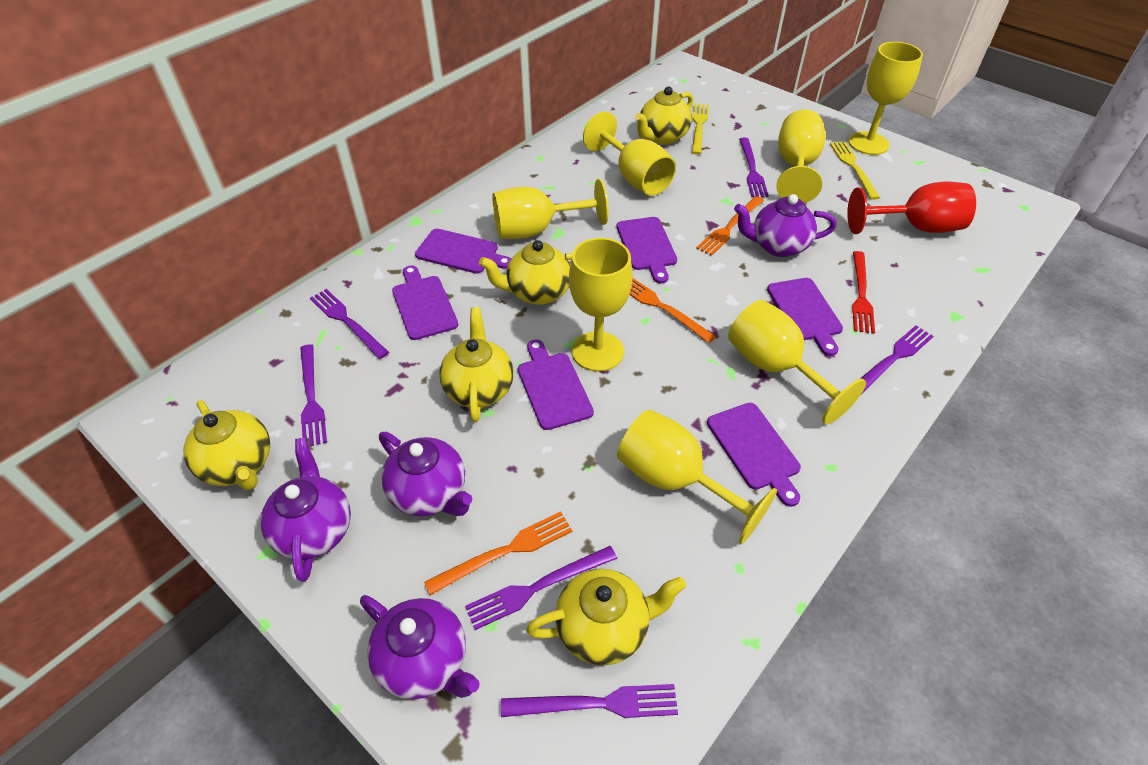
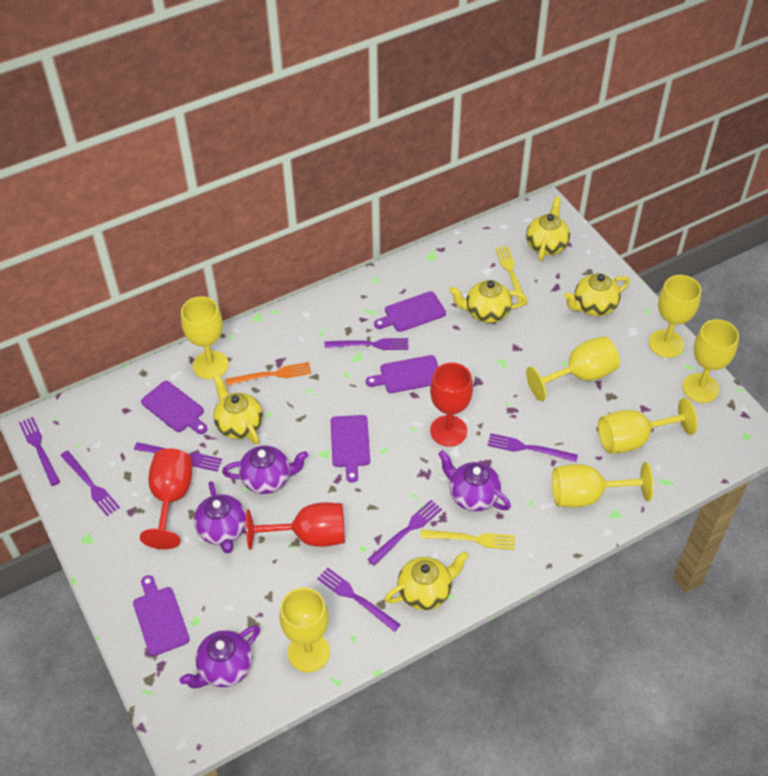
orange fork: [424,511,572,595] [630,278,716,343] [696,196,764,256] = 3 -> [225,362,311,386] = 1
purple cutting board: [392,265,458,340] [415,229,511,274] [518,339,594,430] [617,217,677,283] [707,403,801,507] [767,278,843,356] = 6 -> [133,575,190,656] [141,381,207,434] [331,415,370,483] [366,355,439,393] [374,291,446,332] = 5
purple fork: [300,344,327,446] [310,289,389,359] [465,546,617,630] [501,684,678,718] [739,138,769,197] [860,326,934,393] = 6 -> [19,417,60,486] [60,450,120,516] [134,442,222,471] [317,567,401,632] [325,338,408,350] [367,500,442,565] [487,433,578,462] = 7
red fork: [852,251,875,334] = 1 -> none = 0
red goblet: [847,181,976,234] = 1 -> [140,448,192,549] [246,502,345,550] [430,363,473,447] = 3

